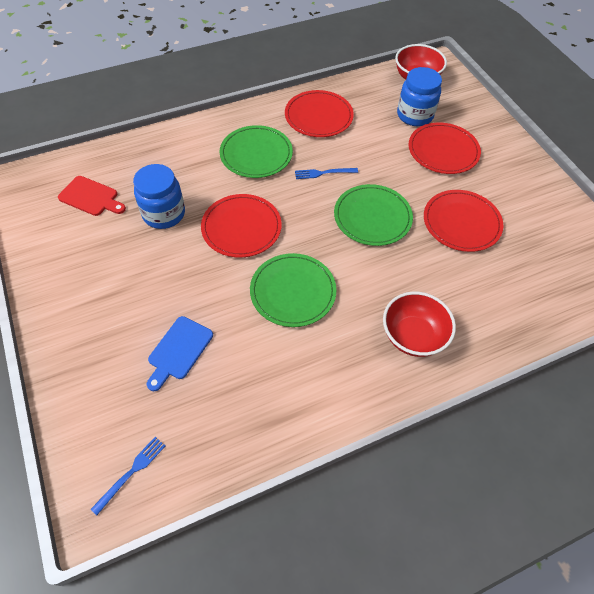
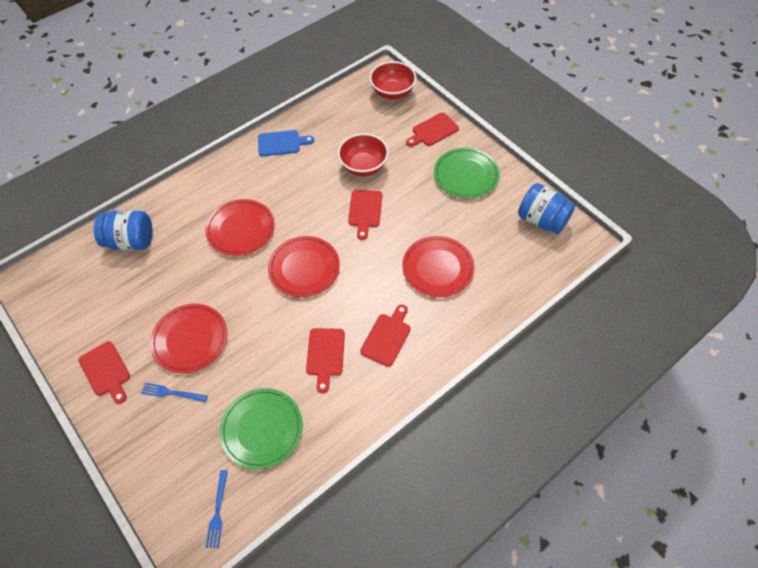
green plate: [220,125,293,178] [250,253,337,327] [334,184,413,246] = 3 -> [219,388,303,469] [434,148,500,199] = 2
red cutting board: [58,176,126,216] = 1 -> [78,341,130,404] [306,328,345,393] [348,190,382,240] [360,305,411,367] [406,113,459,147] = 5

